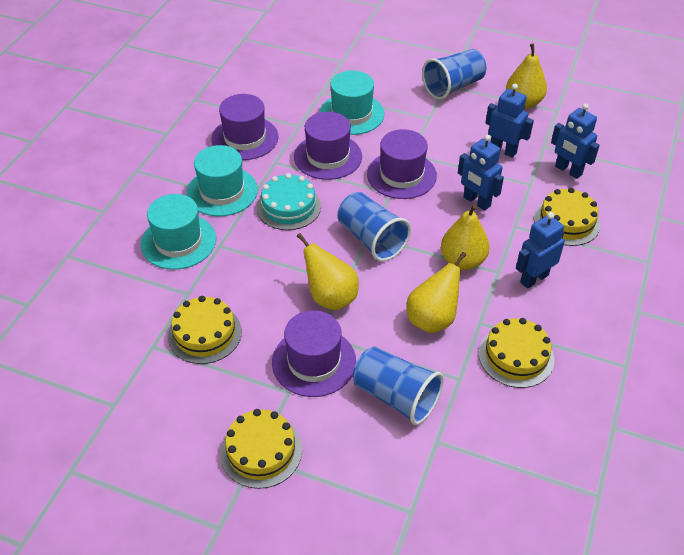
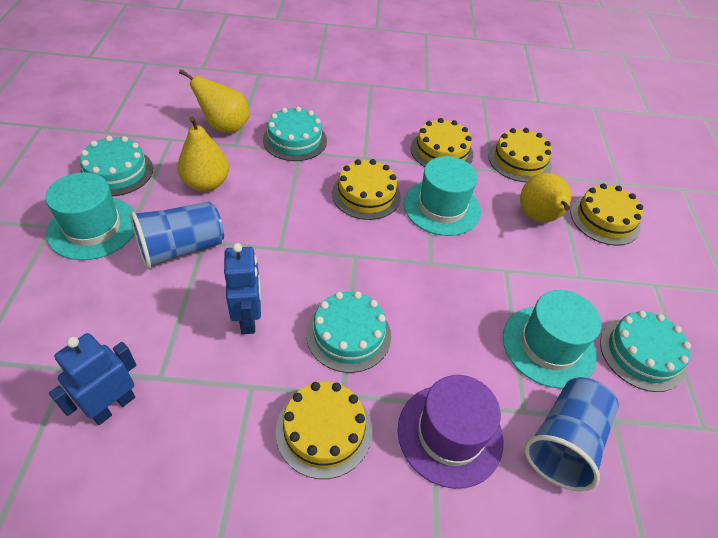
blue cup: [337,192,411,261] [353,346,444,425] [422,49,486,100] = 3 -> [130,202,224,270] [524,377,619,492] = 2
blue robot: [458,134,504,211] [485,84,534,158] [516,212,565,289] [551,103,599,179] = 4 -> [49,333,136,425] [224,243,261,334] = 2
purple hat: [212,94,279,160] [272,310,356,397] [294,112,362,180] [367,129,437,199] = 4 -> [398,375,504,489] = 1
turquoise cake: [257,173,321,230] = 1 -> [80,136,153,196] [263,107,327,161] [306,291,391,373] [600,310,691,392] = 4
yellow cake: [168,296,242,364] [220,409,302,489] [479,318,554,388] [534,188,600,246] = 4 -> [276,382,372,479] [332,159,401,220] [411,118,473,167] [488,128,552,182] [570,183,643,245] = 5
yellow pear: [297,233,359,310] [407,252,466,333] [441,204,489,270] [506,43,547,108] = 4 -> [177,116,229,192] [179,69,249,133] [520,173,571,222] = 3

